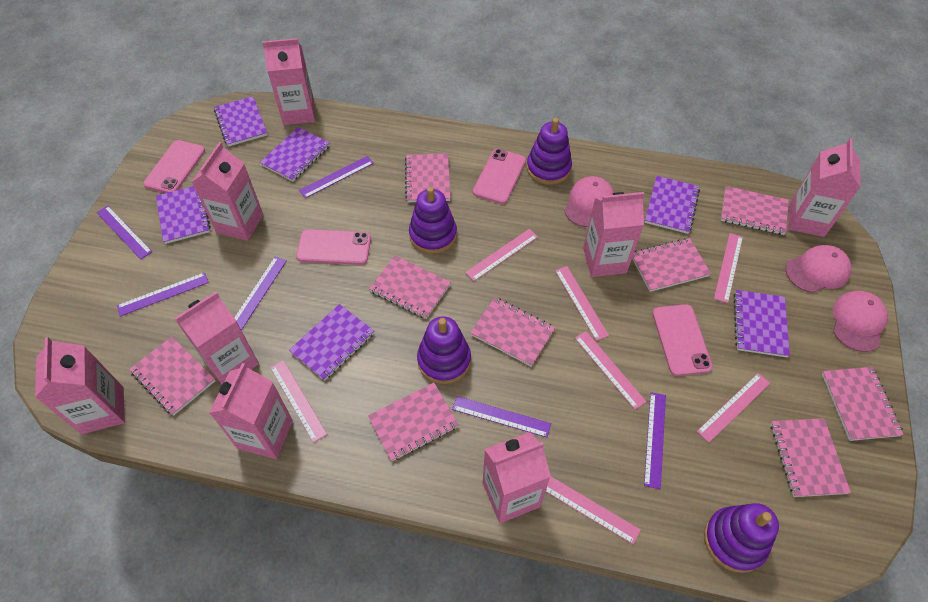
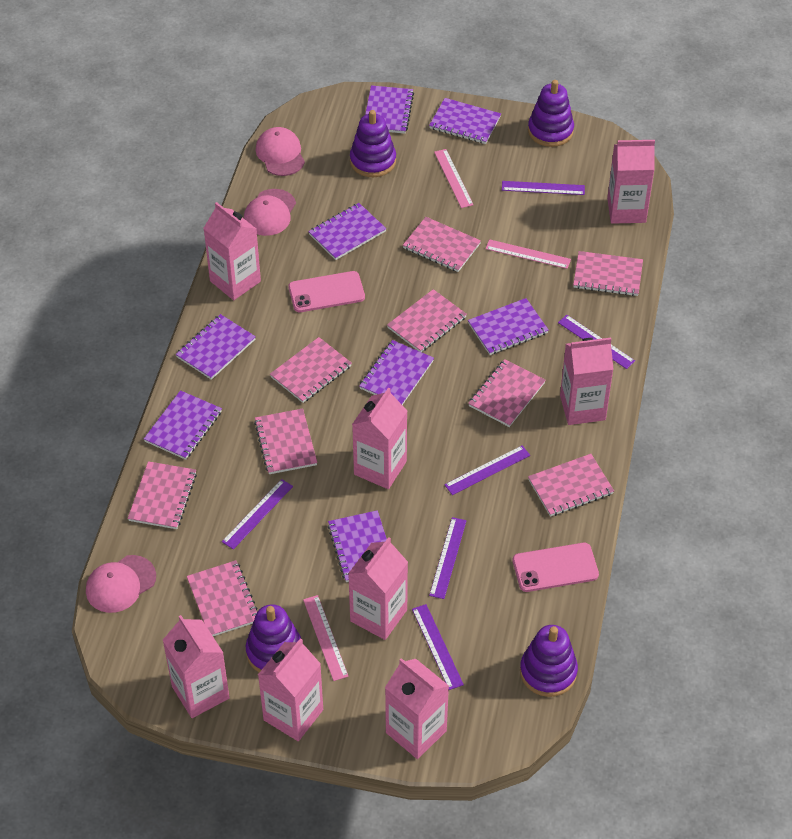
pink phone: [143,140,205,193] [296,229,371,265] [473,149,526,204] [652,304,713,376] = 4 -> [289,271,365,312] [513,543,599,592] = 2
pink ruler: [270,360,327,443] [465,229,538,281] [546,477,641,544] [555,266,609,341] [575,331,647,409] [697,373,770,442] [714,233,743,303] = 7 -> [303,595,349,681] [434,149,474,208] [485,239,571,269] = 3
purple notebook: [156,186,211,244] [214,96,267,147] [260,127,330,182] [289,304,374,381] [645,176,700,234] [733,290,790,357] = 6 -> [144,390,222,460] [176,314,256,380] [308,203,386,260] [328,510,387,582] [359,340,434,405] [365,85,414,134] [429,98,501,144] [468,298,549,355] = 8

